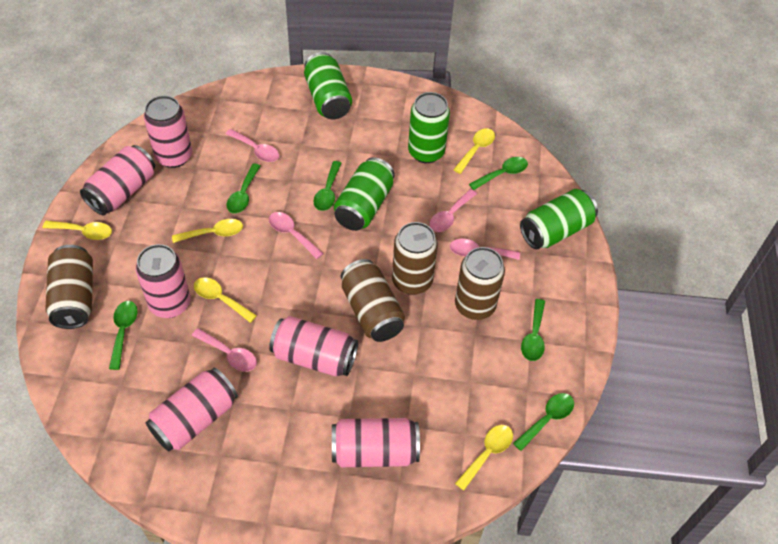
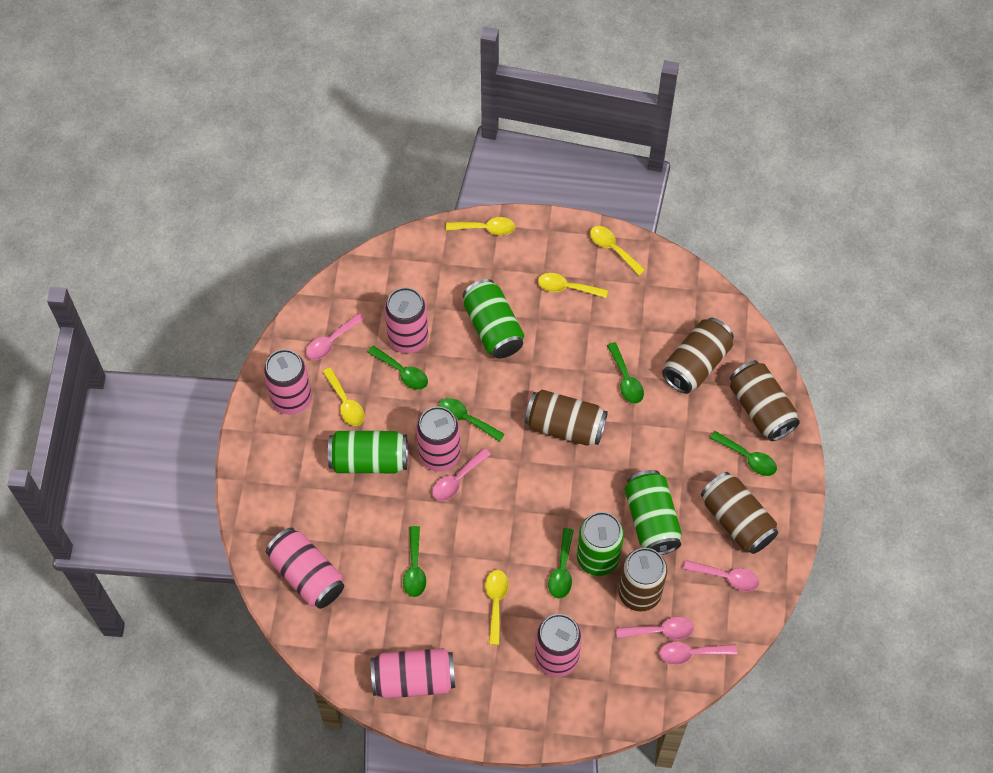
brown can: [45,245,93,329] [341,259,405,342] [392,222,438,295] [455,247,505,320] = 4 -> [525,390,608,446] [618,548,667,612] [662,318,734,394] [701,472,778,554] [730,360,800,441] = 5

